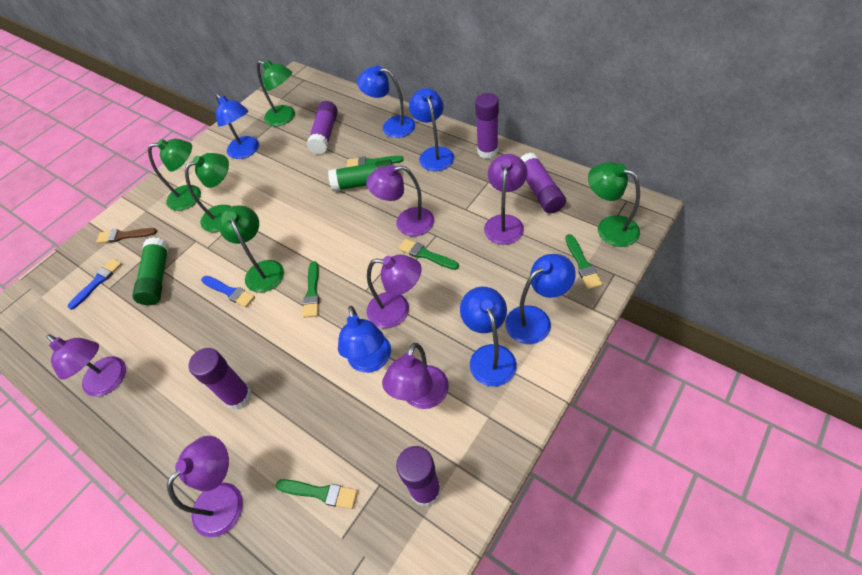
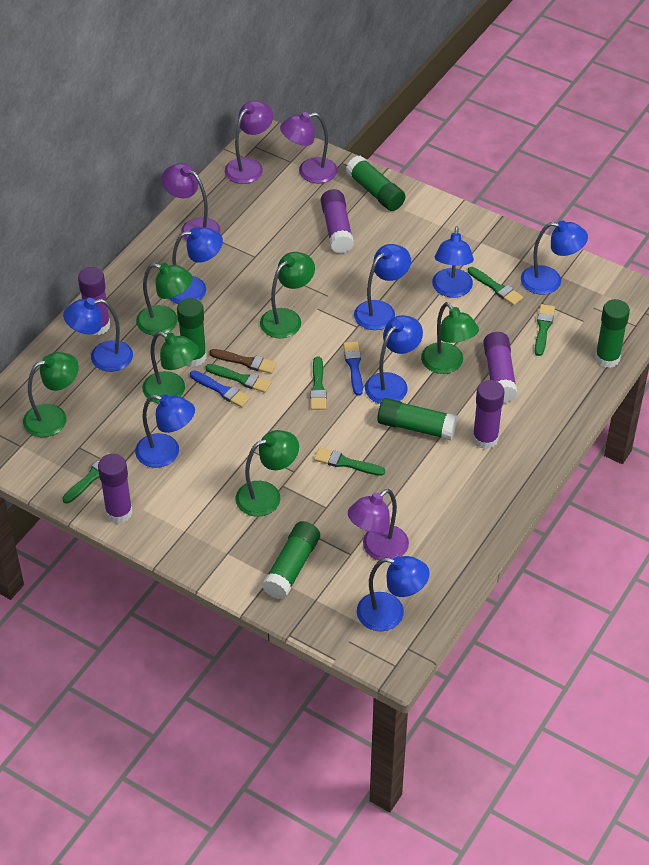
blue lamp: [216,94,259,159] [338,306,391,373] [357,65,415,138] [409,88,454,171] [460,287,517,387] [505,254,576,344] = 6 -> [63,298,133,372] [135,394,195,468] [169,227,223,304] [354,244,411,330] [357,556,430,631] [365,315,423,404] [432,226,474,297] [521,220,588,295] = 8
green brush: [275,479,358,509] [303,261,319,318] [347,156,403,167] [398,239,459,270] [565,234,602,289] = 5 -> [62,452,110,503] [206,364,272,393] [310,356,326,410] [314,448,385,476] [468,267,523,305] [535,304,555,356] = 6
green glue stick: [132,237,169,305] [328,159,393,192] = 2 -> [177,298,207,366] [262,521,320,599] [346,156,405,211] [377,398,457,440] [595,299,630,368] = 5
green lamp: [148,139,201,211] [185,153,231,232] [219,206,284,293] [257,60,295,126] [588,162,640,247] = 5 -> [23,352,79,437] [136,263,193,335] [142,331,199,403] [236,430,299,517] [260,252,315,339] [421,302,479,374] = 6
purple lamp: [47,335,126,397] [167,436,243,537] [366,164,434,236] [367,255,422,328] [382,343,449,409] [484,154,527,245] = 6 -> [162,163,221,241] [225,101,273,184] [280,112,337,183] [348,489,409,560] = 4

